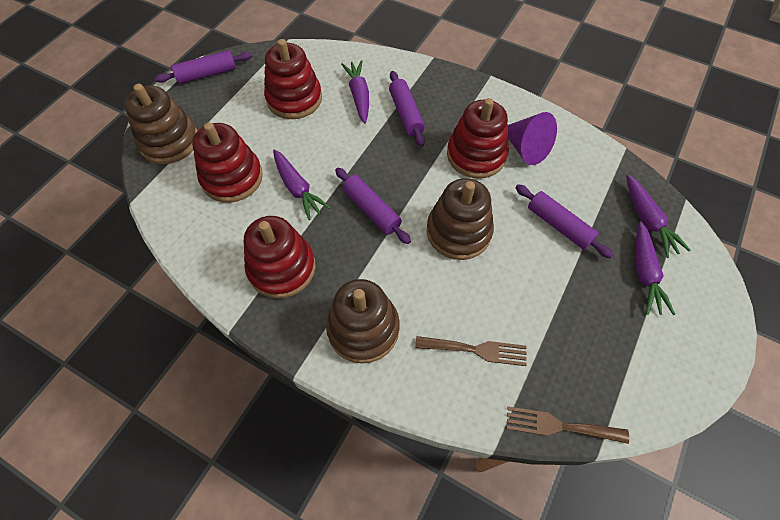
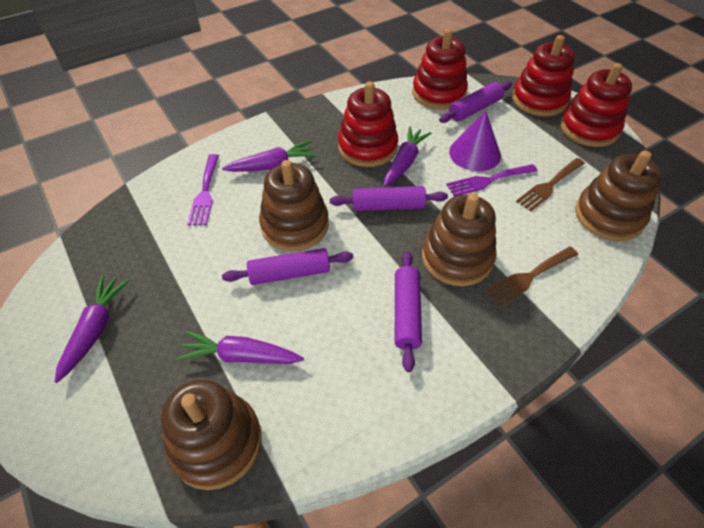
brown stacking toy: [124,84,198,164] [326,279,400,364] [427,178,494,260] = 3 -> [161,380,262,490] [259,160,329,251] [422,193,496,286] [575,150,662,241] = 4
purple fork: none = 0 -> [187,154,219,225] [446,164,538,197] = 2

